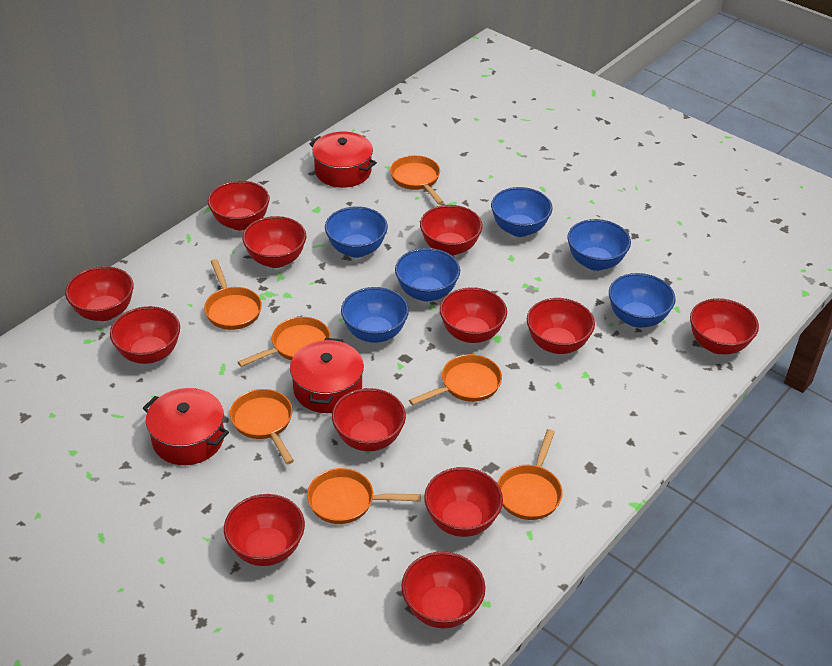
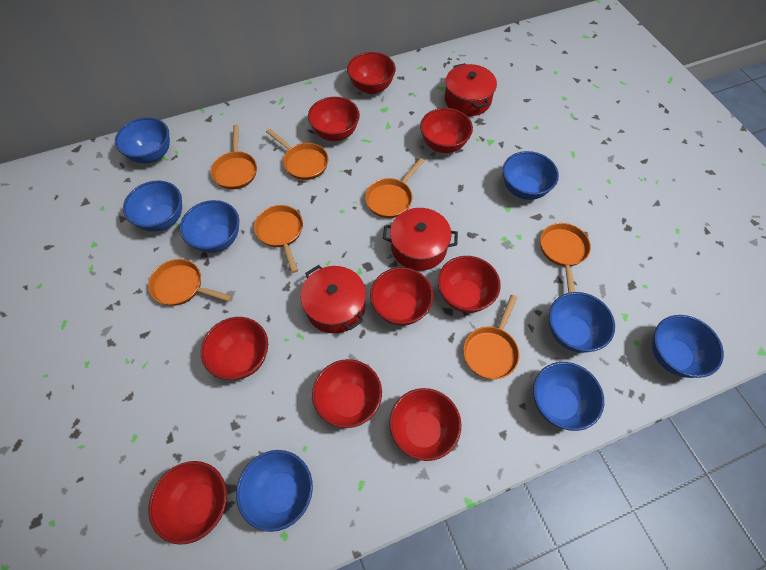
blue bowl: [325,206,388,258] [341,287,409,343] [395,248,460,302] [491,187,553,237] [567,219,631,271] [609,273,676,328] = 6 -> [115,117,170,163] [123,181,182,232] [180,200,239,253] [236,450,313,532] [503,151,559,200] [533,362,604,431] [549,292,615,353] [652,315,724,378] = 8
red bowl: [65,266,134,321] [110,306,180,364] [208,181,270,231] [224,494,305,566] [242,216,306,268] [332,388,406,451] [402,551,485,628] [420,205,483,256] [424,467,503,537] [440,287,507,343] [527,298,595,354] [690,298,759,354] = 12 -> [148,461,227,545] [201,317,268,380] [308,97,360,141] [312,359,382,428] [347,52,396,94] [370,267,434,326] [389,388,461,461] [420,108,473,153] [438,256,501,313] = 9

